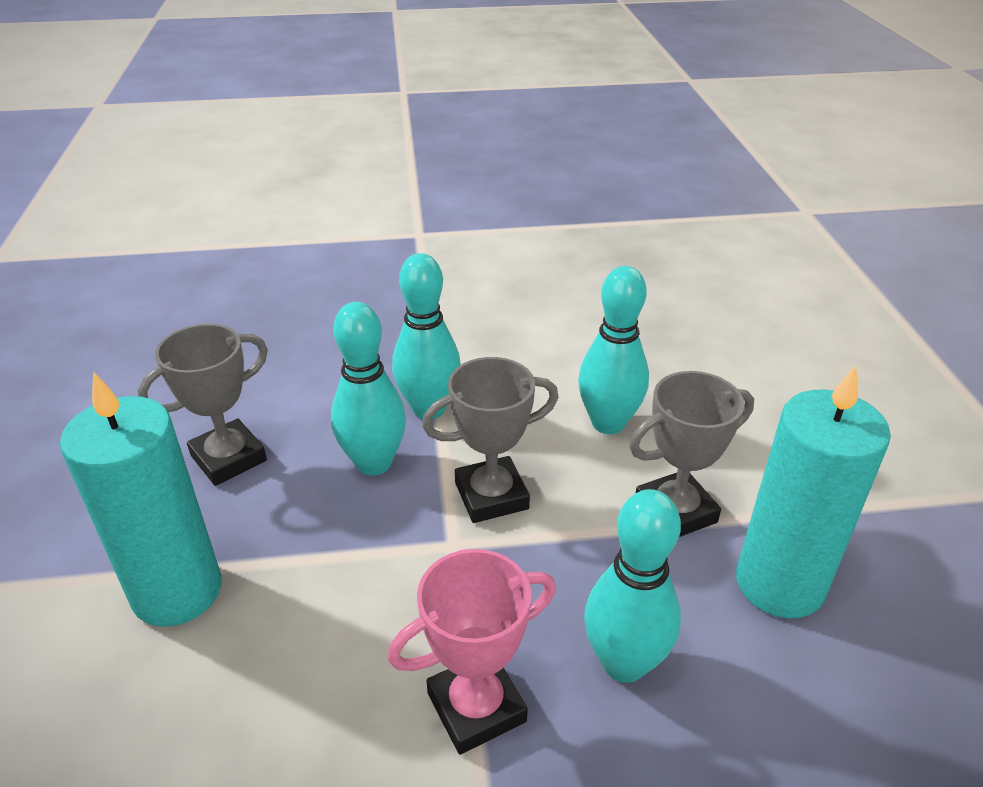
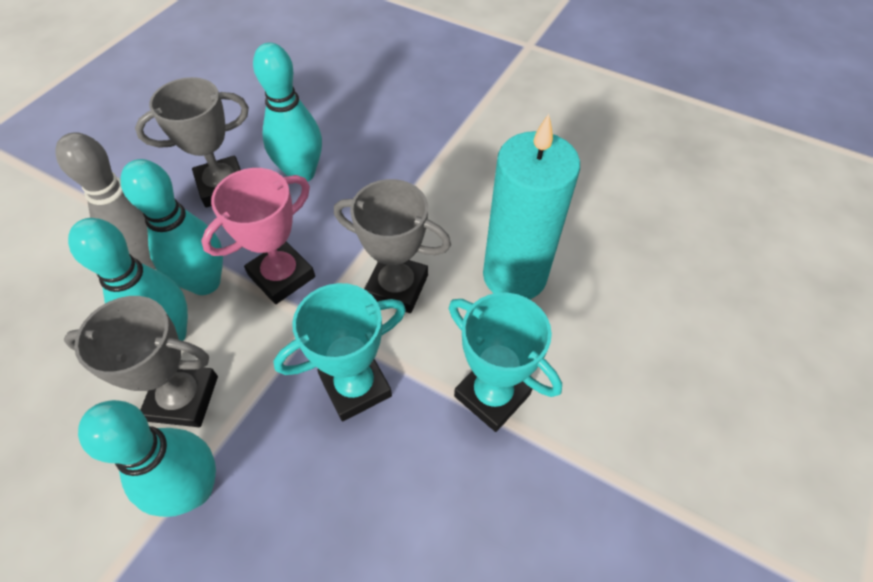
grey bowling pin: none = 0 -> [55,133,156,269] = 1
turquoise candle: [60,373,222,627] [736,365,891,618] = 2 -> [483,114,580,299] = 1
turquoise trophy: none = 0 -> [273,283,406,421] [449,293,562,432] = 2

